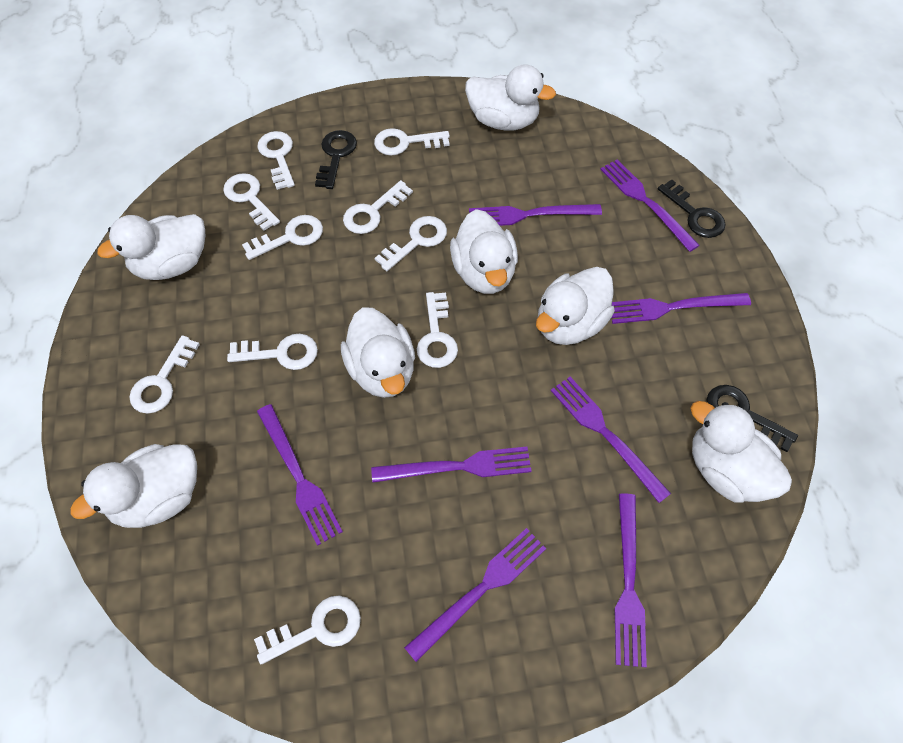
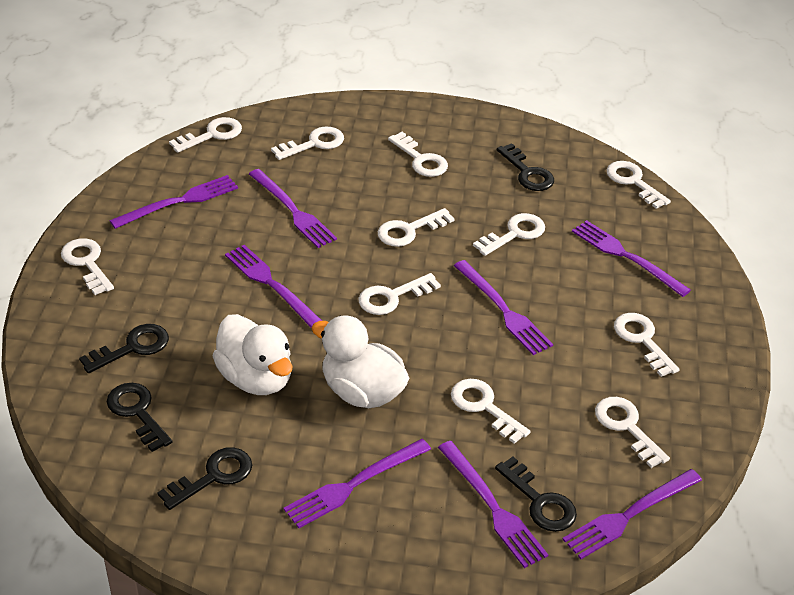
black key: [315,130,357,189] [658,179,726,238] [706,385,798,452] = 3 -> [79,324,169,373] [107,383,172,452] [157,447,252,510] [495,457,577,532] [497,143,554,191] = 5
white duck: [70,444,197,528] [97,214,205,280] [341,307,415,398] [450,209,518,294] [465,64,556,131] [536,267,615,345] [690,401,792,503] = 7 -> [212,314,292,395] [312,315,410,408] = 2
white key: [129,335,200,413] [223,173,280,231] [227,334,318,370] [242,215,323,260] [254,596,361,664] [257,131,295,190] [343,180,413,234] [374,128,450,156] [375,216,447,271] [417,292,458,368] = 10 -> [61,238,114,295] [169,117,242,153] [271,126,344,160] [358,273,441,315] [378,208,455,247] [388,132,448,177] [451,379,531,444] [473,213,545,256] [595,397,670,468] [607,161,671,209] [614,313,680,377] = 11

